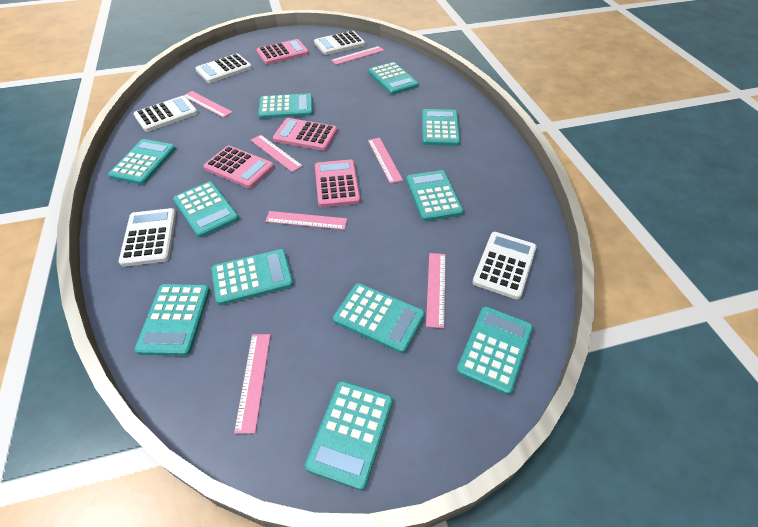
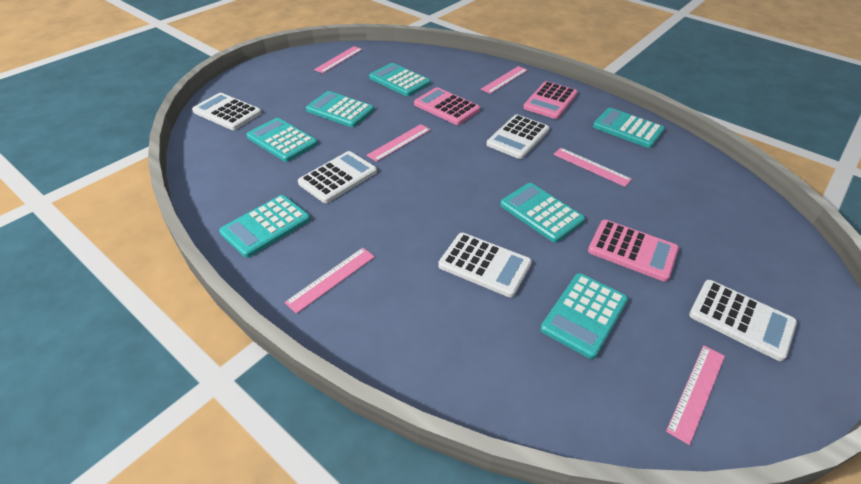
pink calculator: [203,146,274,188] [256,39,309,65] [273,118,337,151] [315,160,360,207] = 4 -> [414,87,480,125] [523,81,578,119] [588,220,679,282] = 3
pink ruler: [183,91,233,118] [234,334,271,434] [250,135,303,172] [265,211,347,230] [331,46,384,65] [368,138,403,184] [426,253,446,328] = 7 -> [284,248,375,314] [314,46,363,73] [367,124,431,162] [481,66,528,94] [553,148,632,187] [666,345,725,445] = 6
turquoise calculator: [108,139,176,185] [134,284,210,356] [173,182,239,238] [211,249,294,305] [258,93,313,119] [305,381,393,490] [333,283,425,353] [368,62,418,95] [406,170,464,221] [422,109,460,146] [456,306,533,395] = 11 -> [219,195,310,258] [246,118,318,162] [306,91,374,127] [369,63,430,96] [500,183,585,243] [540,273,628,359] [593,108,665,148] = 7

